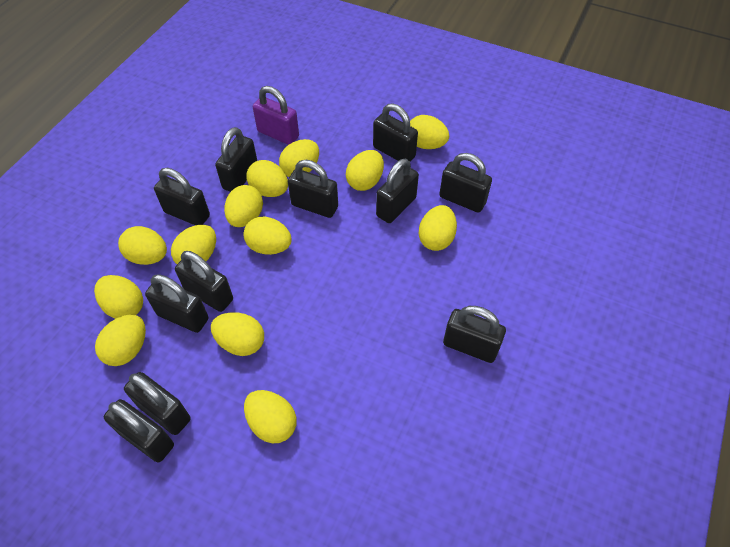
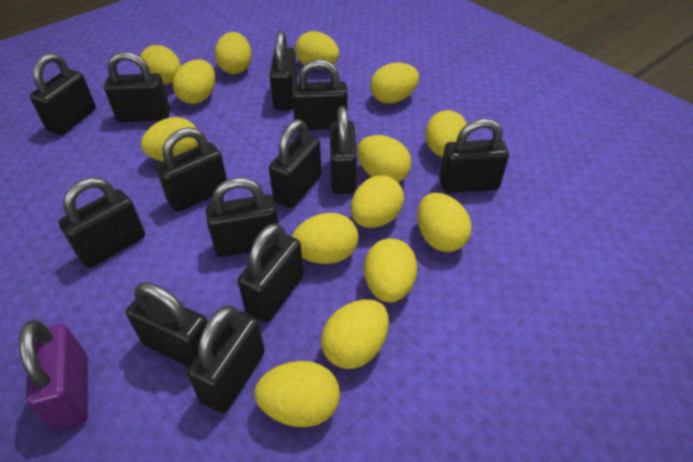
black padlock: [104,399,174,462] [124,372,191,435] [145,275,208,333] [154,168,210,225] [175,251,233,312] [215,127,257,192] [288,160,338,218] [373,103,418,162] [376,158,419,223] [439,153,492,213] [443,306,506,363] = 11 -> [30,53,96,135] [59,177,145,268] [104,51,170,122] [126,282,207,367] [156,127,227,212] [187,306,265,413] [206,177,278,257] [238,223,304,322] [269,31,297,110] [269,119,322,208] [292,59,348,130] [330,106,357,194] [439,118,509,193] = 13
yellow egg: [94,275,143,319] [95,314,146,366] [118,226,167,265] [171,225,216,264] [211,312,264,356] [224,185,263,227] [244,217,292,255] [244,390,297,443] [246,160,288,197] [279,139,319,177] [346,150,384,191] [410,115,449,149] [419,205,457,251] = 13 -> [140,45,181,84] [141,117,198,161] [173,59,215,104] [215,32,251,74] [254,361,340,427] [292,213,358,264] [295,31,339,69] [321,299,389,369] [351,175,404,228] [357,135,411,182] [364,238,417,303] [371,63,419,104] [417,193,472,252] [426,110,468,157] = 14

